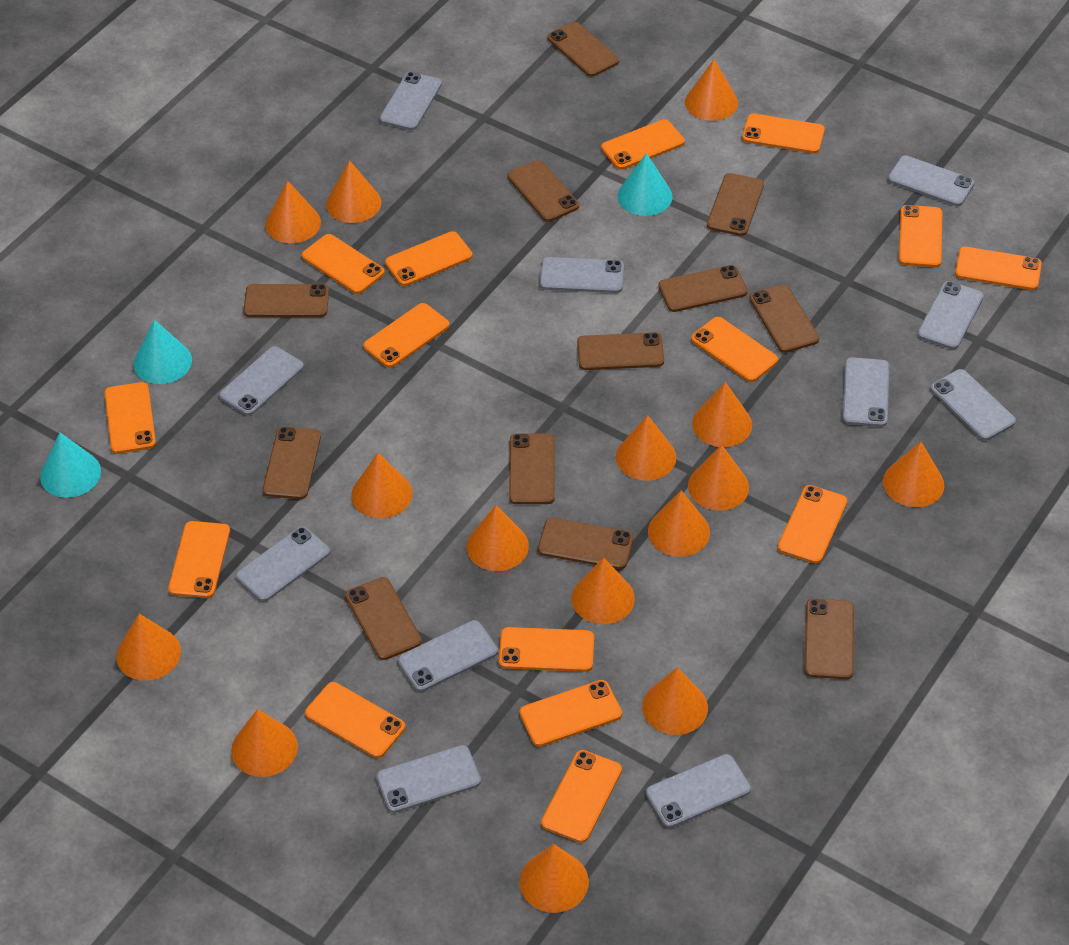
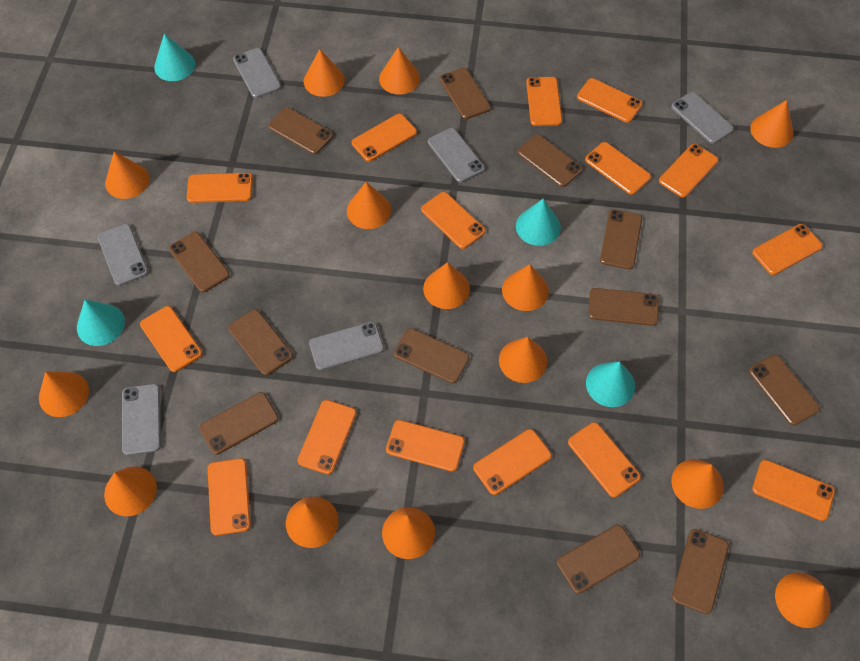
grey phone: [219,346,304,416] [236,526,330,602] [376,745,481,813] [380,72,442,130] [398,620,498,692] [540,257,624,293] [646,754,751,828] [843,357,889,427] [888,155,975,206] [917,281,984,349] [930,369,1016,440] = 11 -> [98,224,148,286] [122,384,161,455] [233,48,281,98] [309,322,384,370] [428,128,485,183] [671,92,734,144] = 6
orange cone: [116,614,181,681] [231,709,298,777] [265,181,321,243] [326,160,381,223] [351,453,412,518] [467,505,529,571] [520,844,589,913] [571,558,635,624] [616,415,676,481] [642,667,708,735] [648,490,710,557] [685,60,738,121] [688,445,749,511] [692,382,752,447] [883,442,944,507] = 15 -> [39,371,89,417] [104,467,157,516] [105,152,149,199] [286,497,339,548] [304,49,345,97] [347,182,391,229] [379,47,420,94] [382,507,435,559] [423,262,470,309] [499,337,547,383] [502,264,549,311] [671,459,724,509] [750,100,793,148] [775,572,831,628] = 14
turquoise cone: [40,432,101,498] [134,320,192,384] [617,153,673,216] = 3 -> [77,300,125,346] [154,34,195,81] [516,199,561,246] [586,361,635,407] = 4

